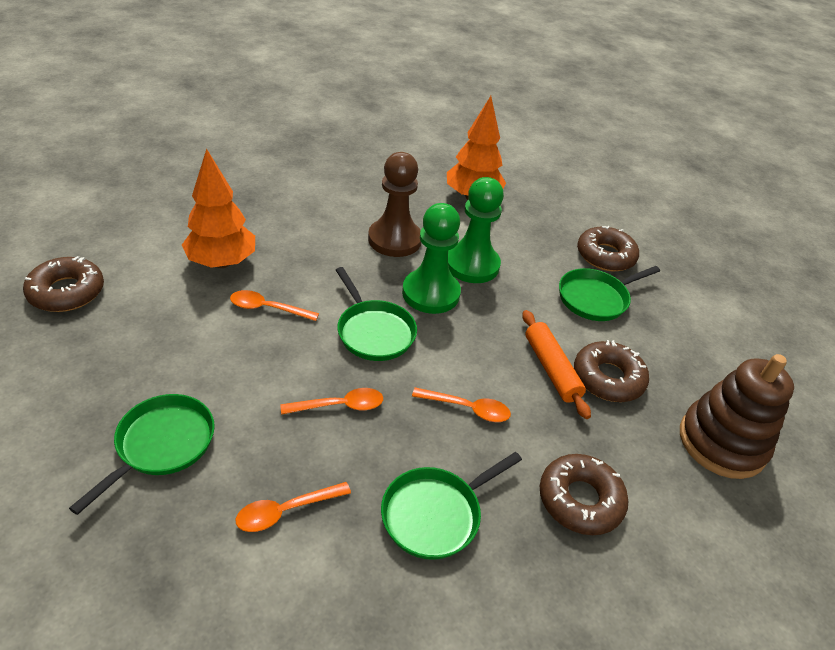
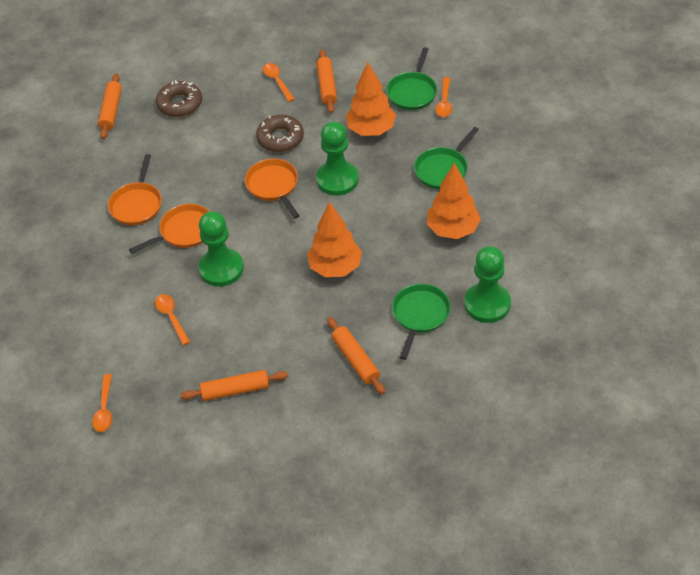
brown donut: [23,256,104,312] [540,454,629,535] [574,340,649,402] [577,226,639,272] = 4 -> [156,80,202,117] [256,115,304,152] = 2
brown pawn: [368,152,421,257] = 1 -> none = 0
brown stacking toy: [680,354,794,479] = 1 -> none = 0
green pan: [69,394,215,515] [336,267,417,361] [381,452,522,560] [559,266,660,321] = 4 -> [387,47,437,110] [392,284,451,360] [414,127,479,189] = 3
green pawn: [402,203,461,314] [448,177,504,283] = 2 -> [199,211,244,287] [316,121,359,196] [464,246,511,323] = 3
orange pan: none = 0 -> [108,154,162,225] [129,204,210,254] [245,159,299,219] = 3
orange rolling pin: [522,310,591,419] = 1 -> [98,73,122,139] [181,370,288,401] [316,50,337,113] [327,317,385,395] = 4
orange tree: [182,149,255,268] [447,96,506,200] = 2 -> [307,202,362,277] [346,62,396,136] [427,163,481,239] = 3

